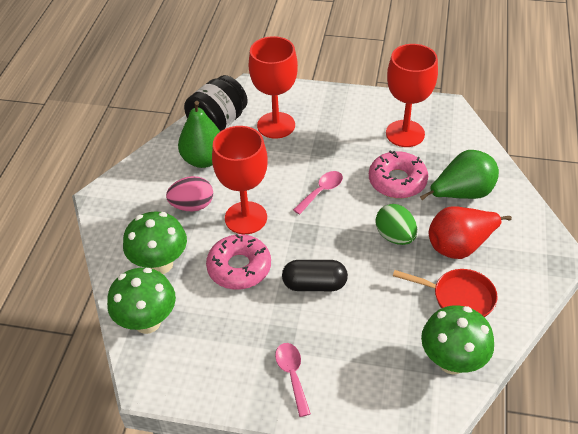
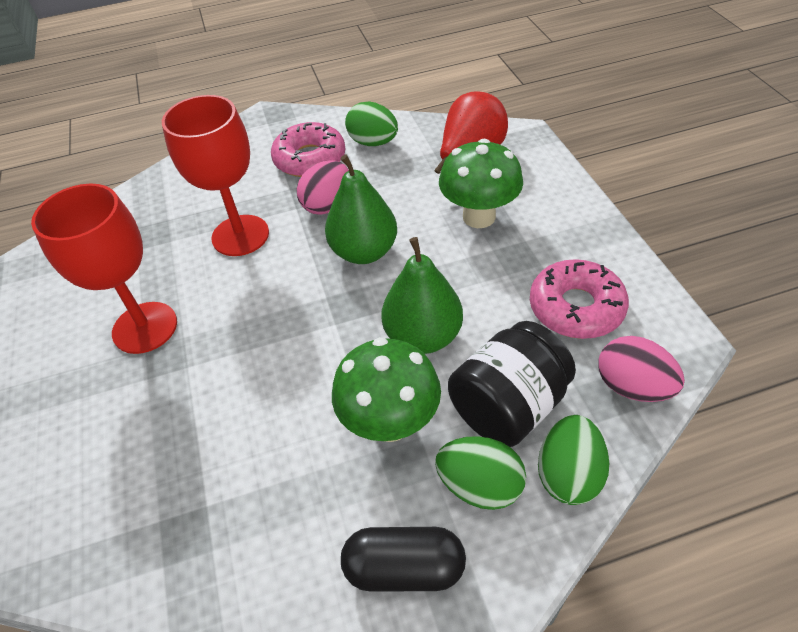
green egg: [375,204,417,245] = 1 -> [345,101,398,146] [435,436,526,510] [538,415,609,505] = 3
green mushroom: [107,268,176,334] [123,211,187,274] [421,305,494,375] = 3 -> [332,337,441,442] [439,138,523,228] = 2
pink egg: [166,176,213,211] = 1 -> [297,160,349,215] [598,336,685,402] = 2
pink spoon: [275,343,311,417] [293,171,343,215] = 2 -> none = 0
red goblet: [212,126,268,234] [249,36,298,139] [386,44,438,147] = 3 -> [31,183,177,354] [162,95,269,256] = 2
red pan: [393,269,498,317] = 1 -> none = 0

